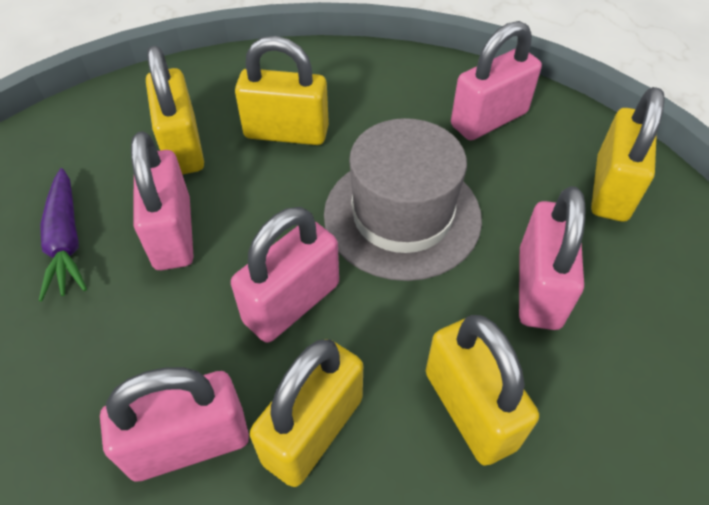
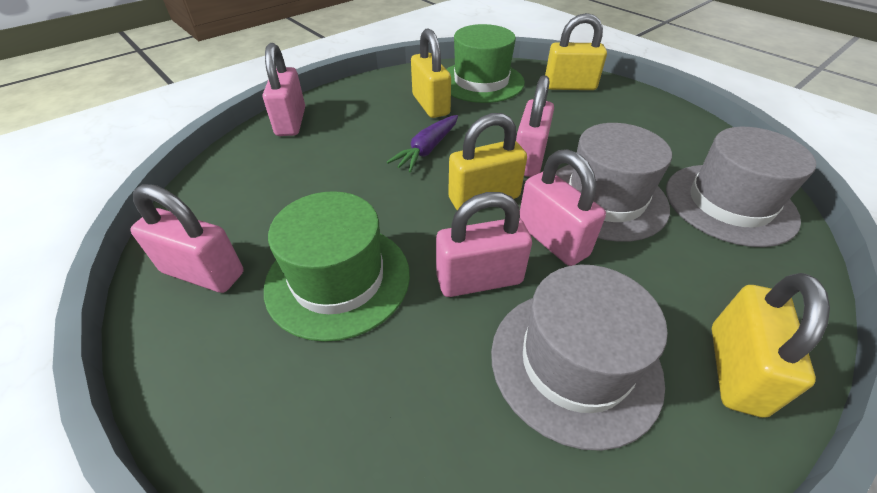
green hat: none = 0 -> [264,191,410,342] [446,24,525,103] = 2
grey hat: [324,118,482,281] = 1 -> [491,265,668,451] [556,123,672,242] [666,127,816,247] = 3
yellow padlock: [146,46,204,175] [235,36,329,145] [250,339,363,487] [426,315,539,466] [591,87,665,222] = 5 -> [411,29,451,118] [448,113,527,210] [545,13,607,90] [712,273,830,418] = 4

